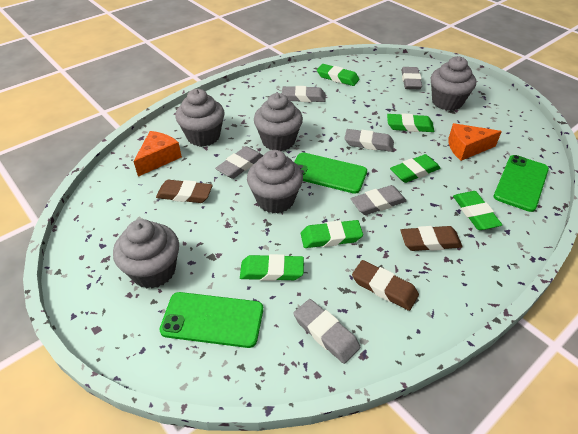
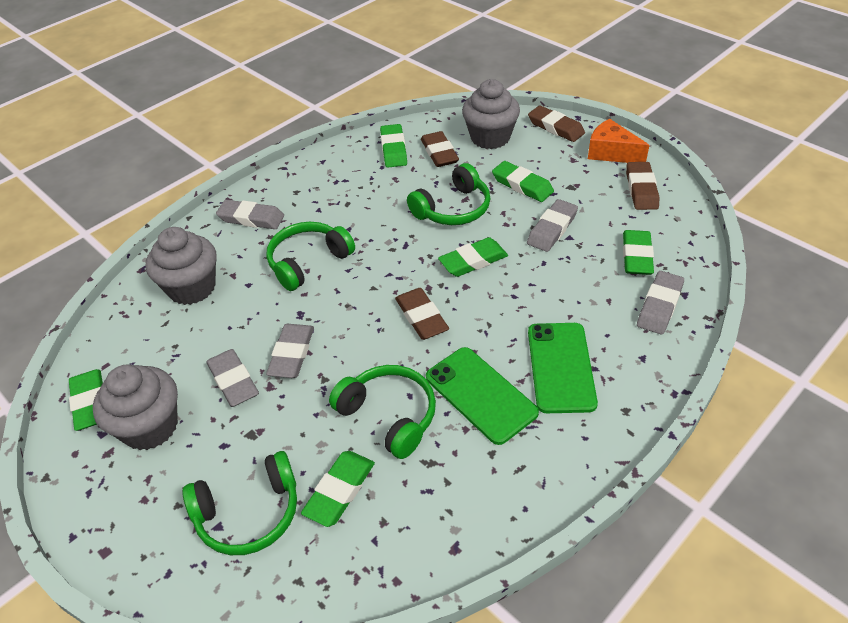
brown eraser: [156,180,213,203] [352,260,419,311] [400,226,463,251] = 3 -> [395,288,449,340] [421,131,459,167] [528,106,585,142] [626,162,659,210] = 4
green headphones: none = 0 -> [182,451,297,555] [266,222,355,291] [329,365,436,459] [407,163,491,225] = 4
green phone: [160,292,263,348] [294,152,367,194] [494,155,549,212] = 3 -> [426,347,539,445] [528,323,598,413] = 2
grey cupcake: [113,219,179,288] [176,89,224,147] [247,150,303,213] [254,93,303,151] [431,56,476,111] = 5 -> [93,364,178,450] [146,227,216,305] [462,79,520,149] = 3
grey eraser: [215,146,263,179] [282,86,325,102] [293,299,360,364] [344,129,394,152] [351,185,407,215] [401,67,422,89] = 6 -> [206,349,259,407] [216,200,284,229] [266,324,314,378] [527,199,578,252] [637,271,684,335] = 5
orange cheese: [133,131,182,177] [448,123,502,161] = 2 -> [588,119,650,163] = 1

